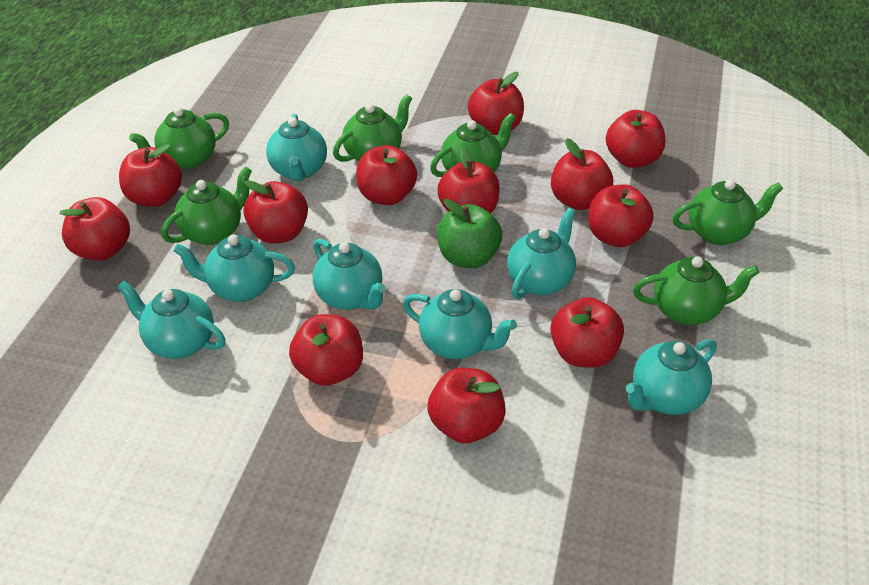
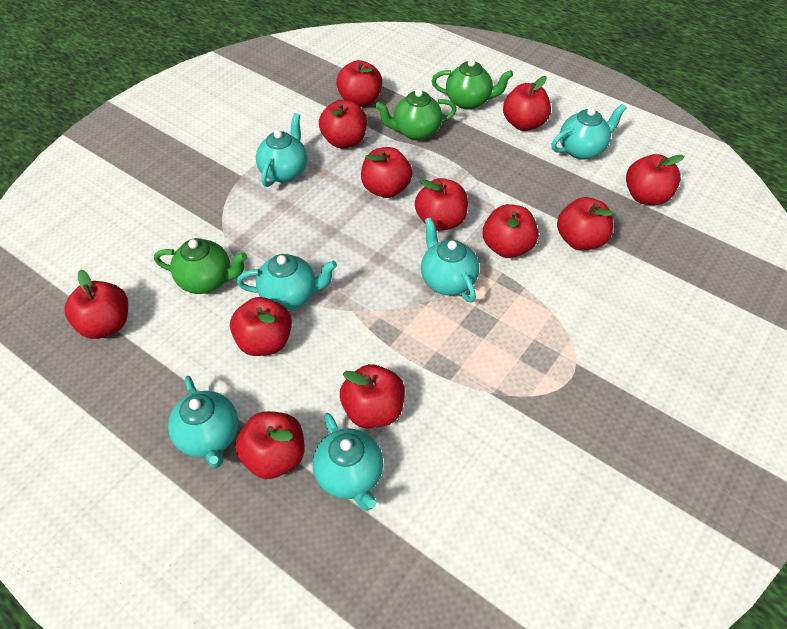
green apple: [437,199,502,268] = 1 -> none = 0
green teapot: [129,107,229,169] [161,166,252,245] [333,94,412,162] [430,113,516,177] [633,256,759,325] [672,179,783,245] = 6 -> [154,238,247,294] [375,89,457,140] [432,59,513,110] = 3
turquoise teapot: [117,280,225,359] [173,234,295,302] [266,114,327,182] [313,238,386,310] [403,289,517,359] [507,208,576,299] [626,339,717,415] = 7 -> [168,376,238,468] [237,254,337,310] [256,113,308,187] [313,413,384,511] [421,217,479,303] [552,104,627,160] = 6

